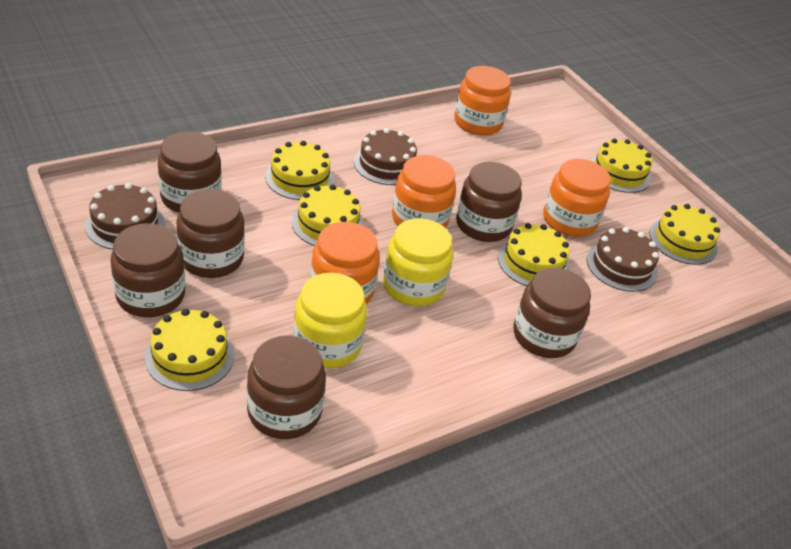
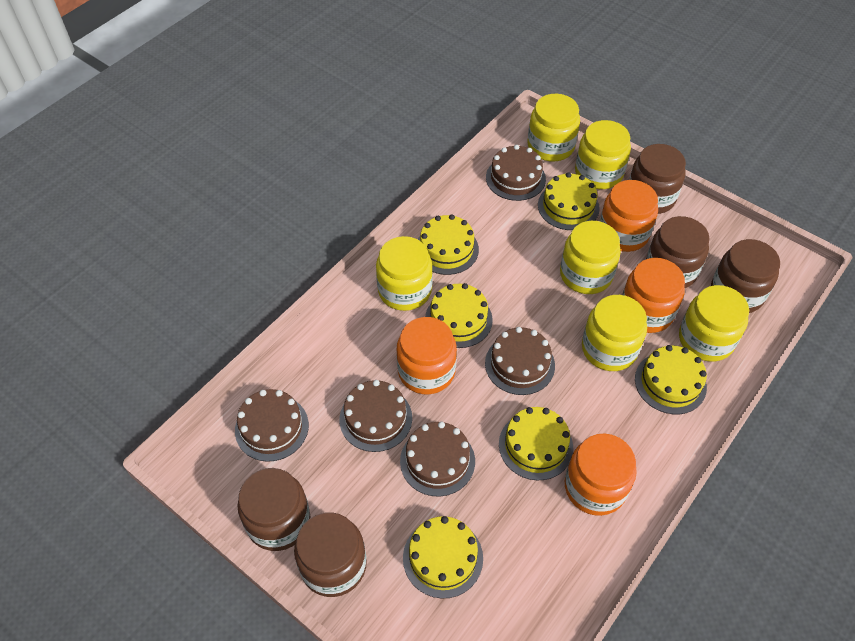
brown cake: [85,183,165,250] [354,128,417,185] [587,227,659,292] = 3 -> [235,389,309,462] [339,380,412,452] [400,422,475,496] [485,327,555,395] [486,145,546,201] = 5
brown jar: [110,223,185,317] [158,131,222,213] [176,189,245,278] [247,335,326,439] [456,162,522,242] [513,268,591,358] = 6 -> [238,468,310,551] [294,512,367,597] [629,144,686,214] [646,216,710,288] [711,239,780,313] = 5
yellow jar: [293,273,367,368] [383,219,453,306] = 2 -> [376,236,433,311] [528,94,580,161] [560,221,621,294] [575,120,631,189] [582,295,647,371] [679,285,749,362] = 6

